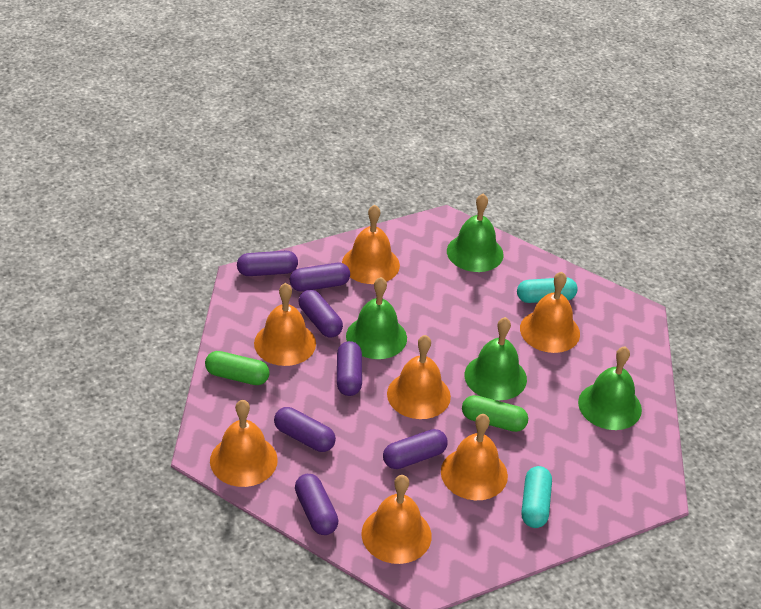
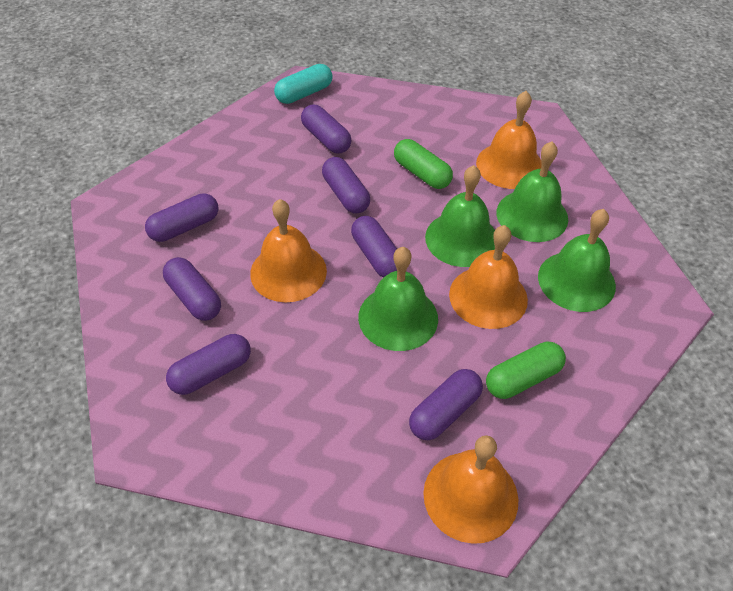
orange bell: [210,400,278,487] [254,283,316,366] [342,205,400,284] [362,475,432,564] [387,335,451,419] [441,414,508,500] [520,272,580,353] = 7 -> [250,199,327,302] [423,435,518,544] [449,225,528,329] [476,91,542,189] = 4
turquoise capsule: [517,277,578,303] [521,466,552,528] = 2 -> [274,64,333,104] = 1

